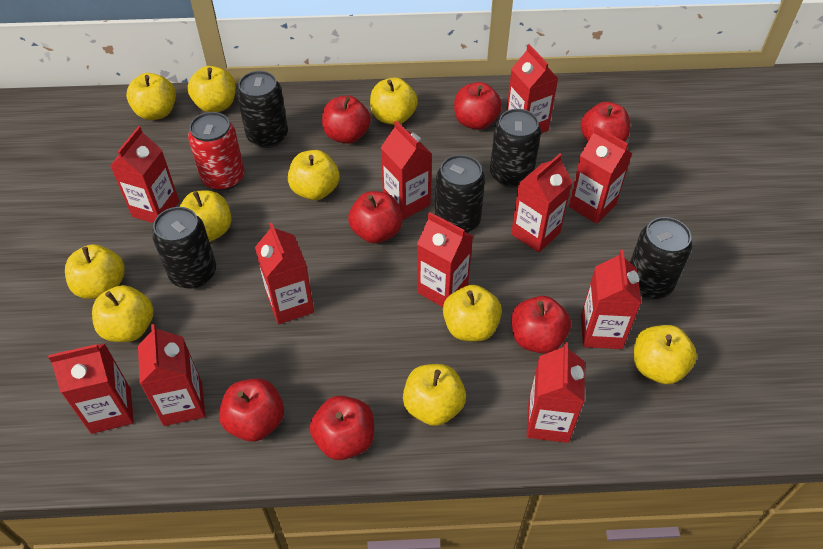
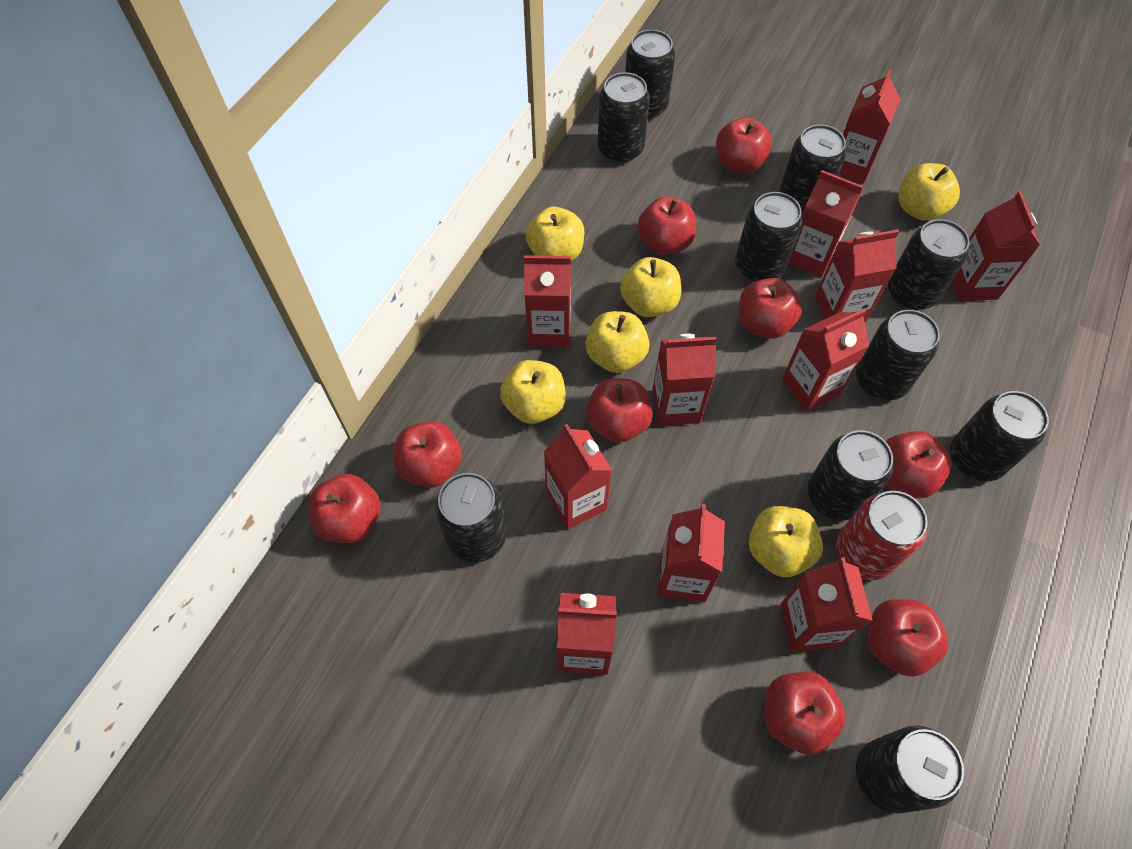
black can: [152,207,216,289] [237,71,288,148] [435,155,485,233] [490,109,541,187] [630,217,692,299] = 5 -> [435,473,506,563] [598,72,650,163] [625,30,675,119] [735,192,803,282] [779,125,846,215] [807,430,893,520] [856,310,940,400] [856,726,964,813] [888,219,969,310] [950,391,1049,481] = 10
red apple: [219,378,284,442] [310,396,374,460] [322,95,371,144] [348,191,402,243] [454,82,502,130] [511,296,571,354] [580,102,630,142] = 7 -> [309,474,381,543] [393,421,462,488] [586,378,653,443] [637,196,696,255] [716,117,772,174] [739,278,802,339] [764,672,846,755] [868,599,948,677] [886,431,951,498] = 9
yellow apple: [65,244,125,299] [92,285,154,342] [126,73,176,120] [180,190,231,242] [188,66,236,112] [288,150,340,200] [370,78,418,125] [403,364,466,426] [443,285,502,342] [634,325,697,384] = 10 -> [500,360,566,424] [526,207,584,261] [585,311,649,373] [620,257,681,317] [749,506,823,577] [898,163,960,221] = 6

